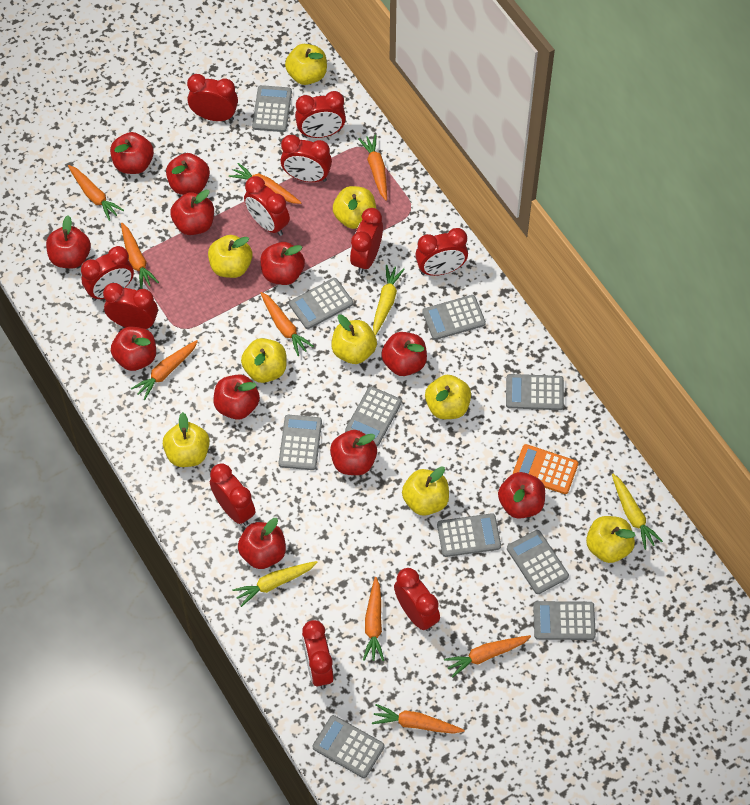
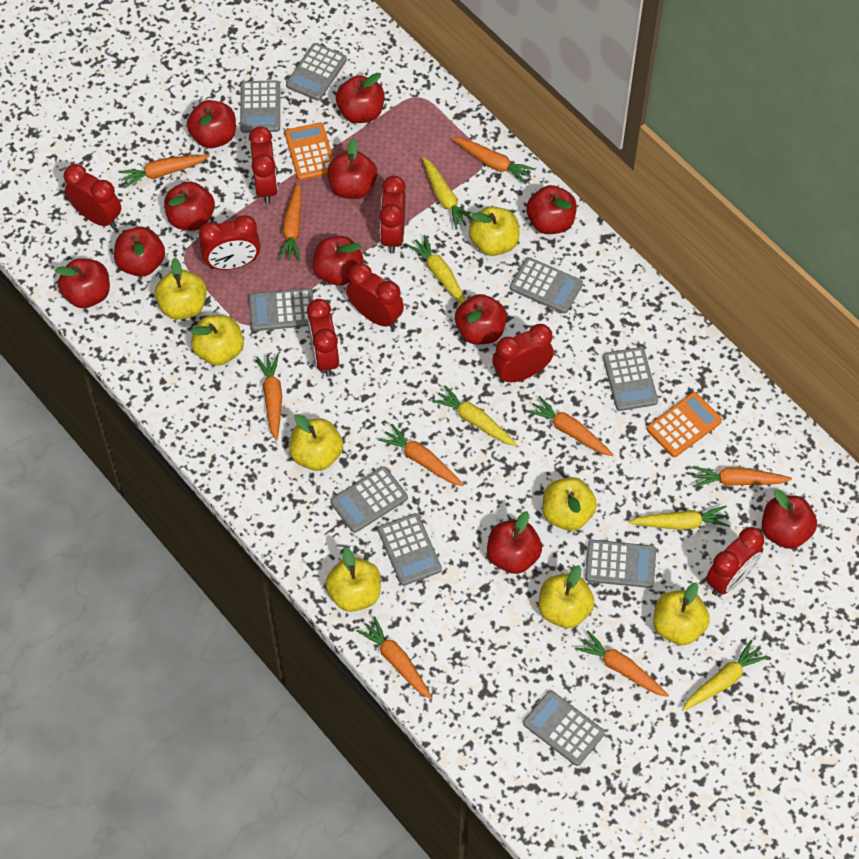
grey calculator: [252,85,292,132] [279,415,322,470] [289,278,353,329] [313,715,385,778] [345,386,402,446] [422,295,486,340] [437,513,501,557] [506,374,564,410] [507,530,569,594] [533,601,596,640] = 10 -> [240,80,280,133] [249,288,313,331] [286,43,347,101] [330,466,408,533] [378,513,442,586] [510,257,583,314] [523,690,605,766] [585,540,656,588] [603,347,658,411] = 9
orange calculator: [513,444,578,494] = 1 -> [285,122,334,181] [647,392,722,457] = 2
red clock: [81,246,134,301] [103,283,158,329] [187,74,238,121] [210,463,255,526] [244,176,290,236] [280,135,332,182] [295,91,346,138] [302,620,334,689] [350,208,383,274] [394,568,440,631] [415,228,468,276] = 11 -> [64,164,122,229] [199,215,261,270] [249,126,278,204] [307,299,339,377] [346,263,404,329] [379,175,406,254] [492,324,554,383] [706,527,764,595] = 8
yellow apple: [163,412,210,467] [208,235,252,278] [241,338,287,383] [285,44,327,85] [331,314,377,364] [333,186,376,229] [402,466,449,516] [425,375,471,419] [586,516,636,563] = 9 -> [155,258,207,319] [190,315,244,366] [290,414,343,471] [326,548,381,612] [469,206,520,256] [539,565,594,628] [543,477,597,531] [653,582,710,645] = 8
yellow carrot: [232,561,318,607] [373,265,405,336] [612,474,663,550] = 3 -> [407,235,466,304] [422,157,473,230] [432,385,517,446] [628,506,730,530] [682,640,768,711] = 5

